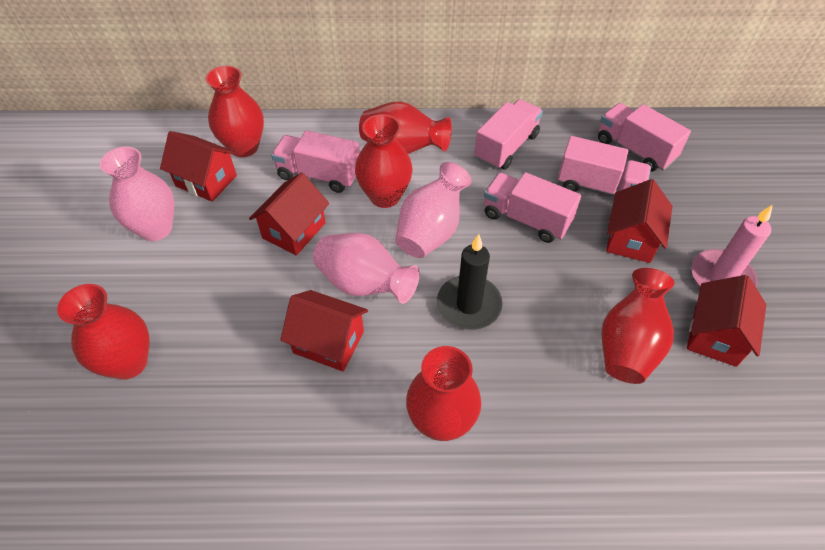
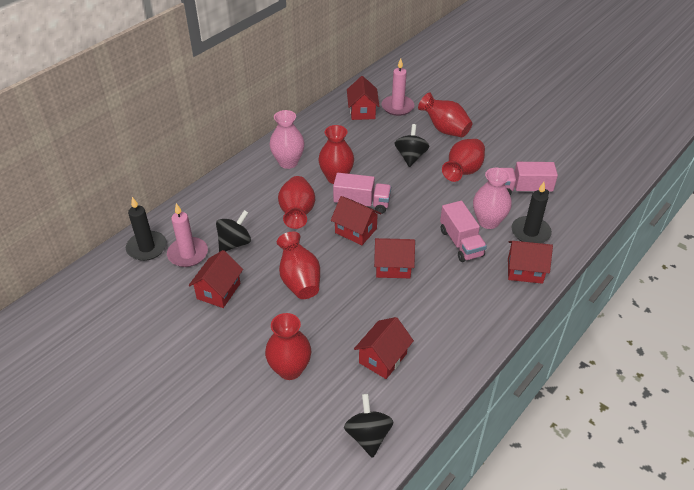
black candle: [437,234,503,330] = 1 -> [126,197,167,261] [511,182,552,243] = 2
black spinning top: none = 0 -> [216,210,251,252] [344,394,393,458] [395,124,430,167] = 3
pink candle: [691,204,773,288] = 1 -> [167,203,208,267] [382,58,414,116] = 2
pink truck: [271,130,360,193] [474,99,543,170] [484,172,581,243] [558,136,651,195] [598,103,691,172] = 5 -> [333,173,391,214] [440,201,487,262] [502,162,558,195] = 3
pink vase: [100,147,175,241] [313,233,420,304] [395,162,472,258] = 3 -> [269,110,305,169] [473,168,512,229] = 2
red house: [160,131,237,202] [249,172,329,256] [280,290,368,371] [606,179,673,263] [687,275,766,367] = 5 -> [188,250,243,308] [331,196,381,245] [347,76,379,120] [354,317,414,379] [374,238,415,278] [508,241,553,284] = 6

